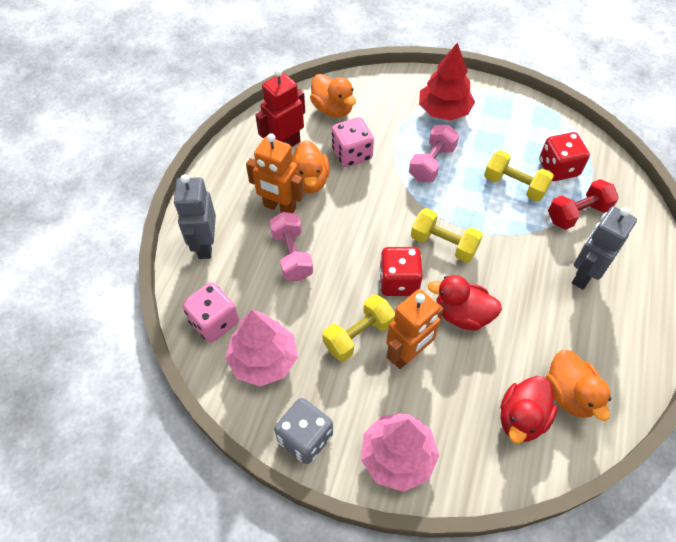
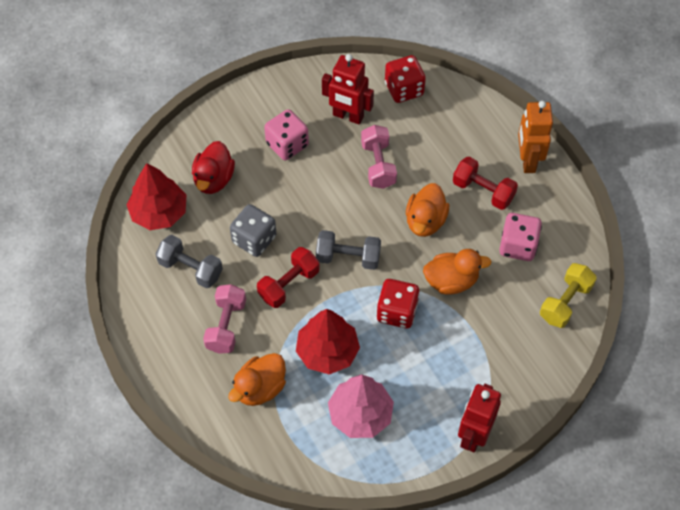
grey dumbbell: none = 0 -> [156,235,223,288] [316,230,381,270] = 2
grey robot: [174,174,216,259] [572,206,637,290] = 2 -> none = 0
orange robot: [246,133,304,213] [386,289,444,369] = 2 -> [518,101,553,173] = 1
pink tree: [225,310,298,386] [361,413,439,492] = 2 -> [328,374,394,438] = 1
red duck: [428,275,502,330] [500,376,558,444] = 2 -> [192,141,235,194] = 1
red dumbbell: [548,179,619,230] = 1 -> [257,247,320,308] [453,157,518,210] = 2
red robot: [255,68,305,147] = 1 -> [322,54,374,125] [458,384,501,452] = 2
red tree: [419,43,475,121] = 1 -> [126,163,187,230] [296,309,360,374] = 2
yellow dumbbell: [322,294,395,361] [411,208,483,263] [484,150,554,202] = 3 -> [540,263,597,328] = 1

